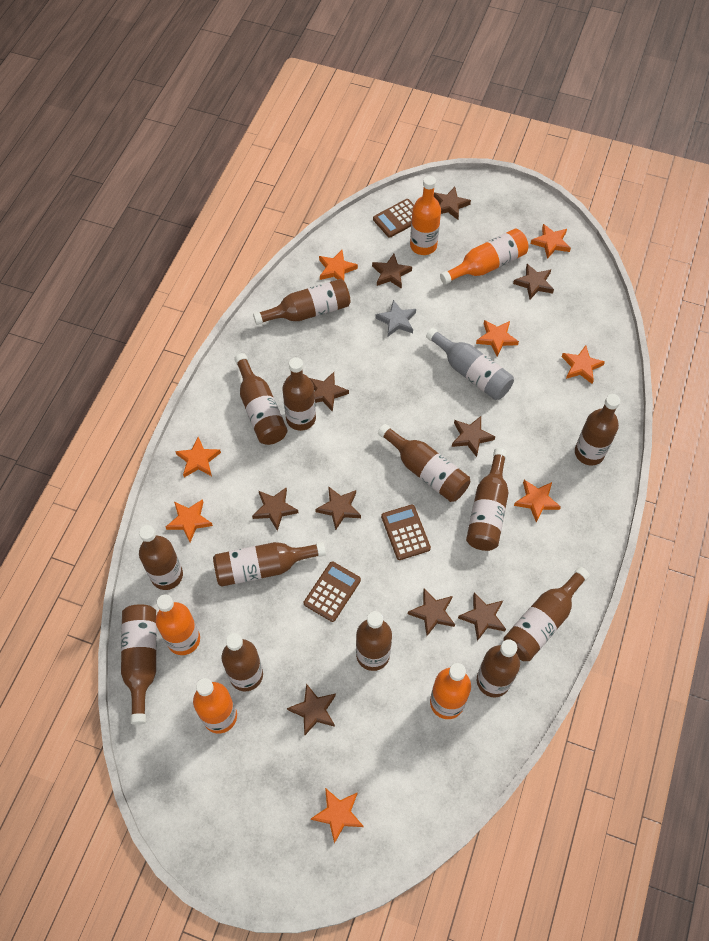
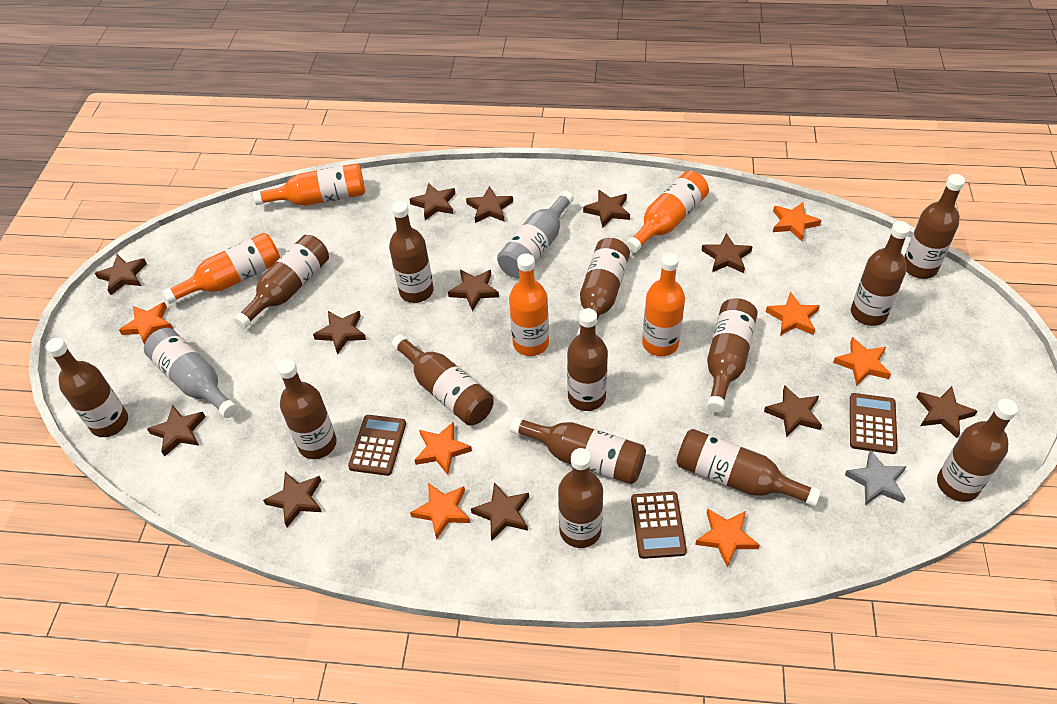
brown bottle: [121,604,157,725] [139,525,183,590] [213,542,326,587] [222,633,263,691] [234,353,288,445] [253,279,351,325] [282,357,316,431] [356,611,392,671] [378,424,470,502] [466,448,508,551] [477,639,520,697] [503,567,590,661] [575,394,620,466] = 13 -> [46,338,128,437] [234,235,329,329] [277,359,337,459] [389,201,434,303] [392,334,494,426] [510,416,646,484] [558,448,603,548] [567,308,608,411] [577,238,630,336] [676,429,821,507] [707,298,758,413] [851,221,910,326] [904,174,965,279] [937,399,1018,502] = 14
brown star: [252,487,298,531] [287,684,336,735] [310,372,349,412] [315,486,361,530] [372,254,412,289] [408,589,455,636] [434,187,471,220] [452,416,495,457] [458,593,506,641] [513,264,554,299] = 10 -> [95,254,147,295] [147,405,206,457] [263,472,322,527] [313,311,366,355] [409,183,455,220] [448,270,499,311] [466,186,513,223] [471,482,529,540] [583,189,630,228] [701,233,753,273] [764,385,822,437] [916,386,977,438] = 12
grey bottle: [426,328,514,400] = 1 -> [144,328,237,418] [497,191,574,278] = 2
orange star: [166,499,213,542] [175,437,221,477] [311,788,364,844] [319,250,358,280] [476,320,519,357] [514,480,561,523] [531,224,571,259] [562,345,605,384] = 8 -> [119,302,174,345] [410,483,470,540] [415,422,472,475] [695,509,760,568] [766,292,820,336] [773,202,822,241] [833,337,891,386] = 7

